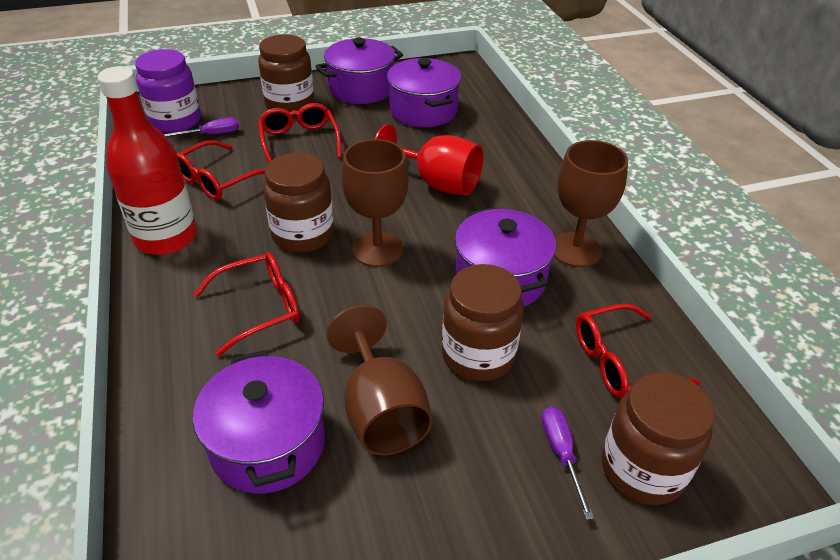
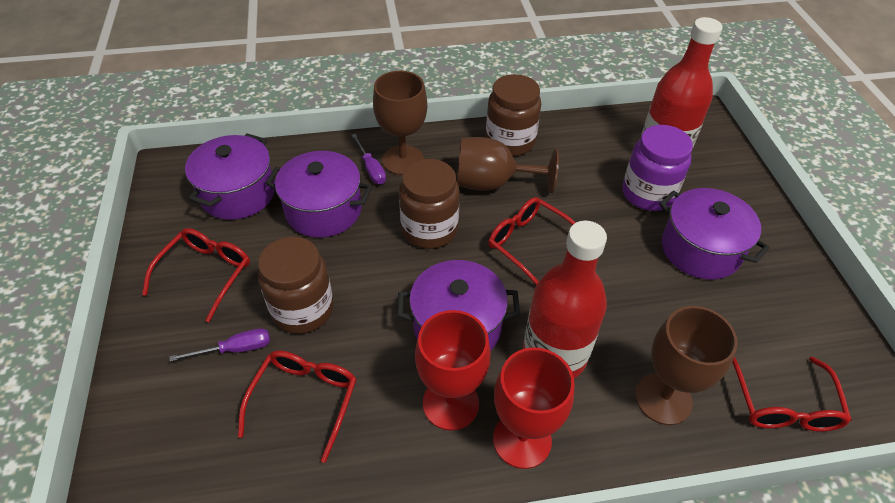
brown jar: [258,34,314,112] [263,153,334,253] [442,264,524,382] [602,372,715,505] = 4 -> [258,237,334,334] [399,159,460,249] [486,74,541,156] = 3
red bottle: [98,66,197,255] = 1 -> [523,221,607,378] [641,17,723,147] = 2
red goblet: [375,124,483,196] = 1 -> [415,310,491,430] [493,347,574,469] = 2

